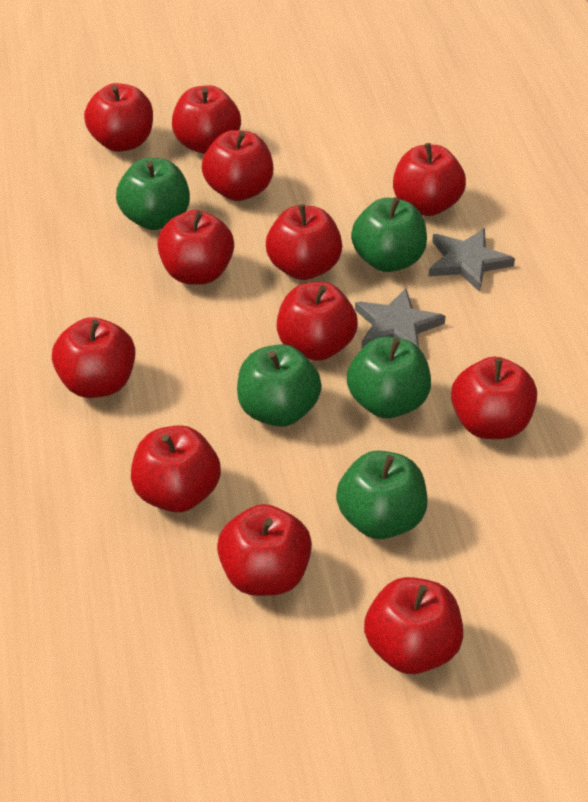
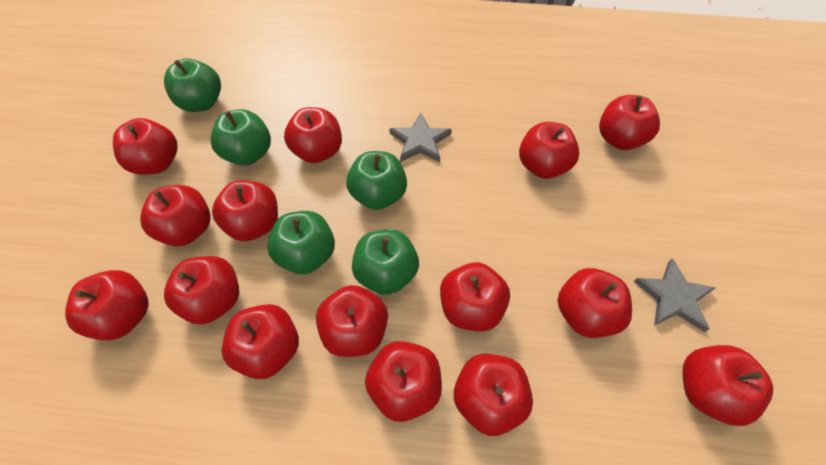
red apple: [52,317,135,398] [84,83,153,152] [131,425,221,512] [157,210,234,285] [172,85,241,154] [202,130,273,201] [217,504,312,596] [266,204,342,280] [277,282,358,361] [364,577,463,674] [393,143,466,216] [451,357,537,439] = 12 -> [65,270,148,340] [113,118,177,175] [140,185,211,246] [164,256,239,325] [212,180,278,241] [222,304,299,379] [284,107,342,163] [316,285,388,357] [365,341,442,422] [440,262,510,332] [454,354,533,436] [519,122,579,179] [558,268,632,338] [599,95,660,150] [682,345,773,426] = 15

